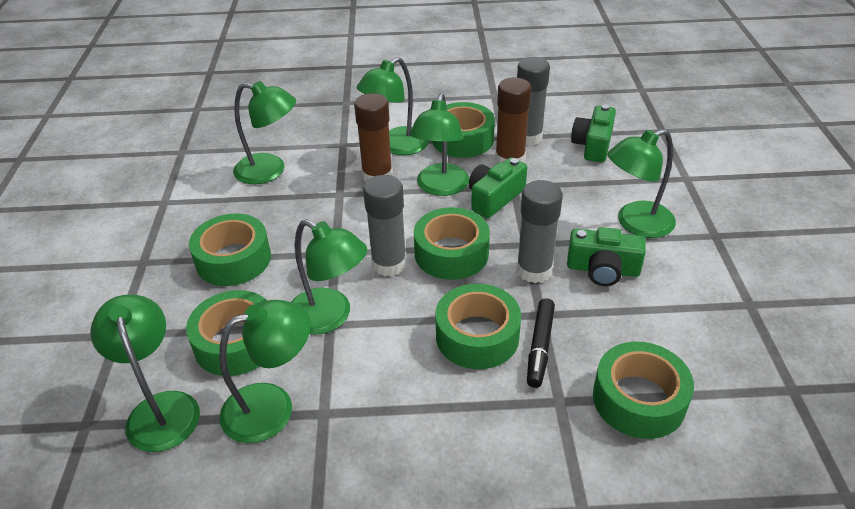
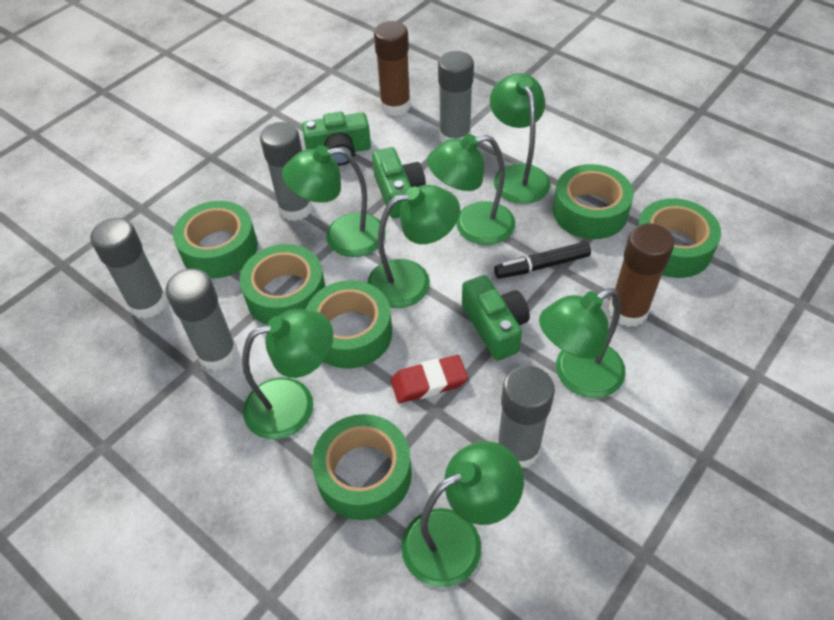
grey glue stick: [363,175,407,276] [516,180,563,283] [517,57,550,146] = 3 -> [91,218,167,319] [166,269,238,371] [260,122,313,221] [438,51,474,143] [497,366,555,468] = 5
red eraser: none = 0 -> [391,355,468,403] = 1

